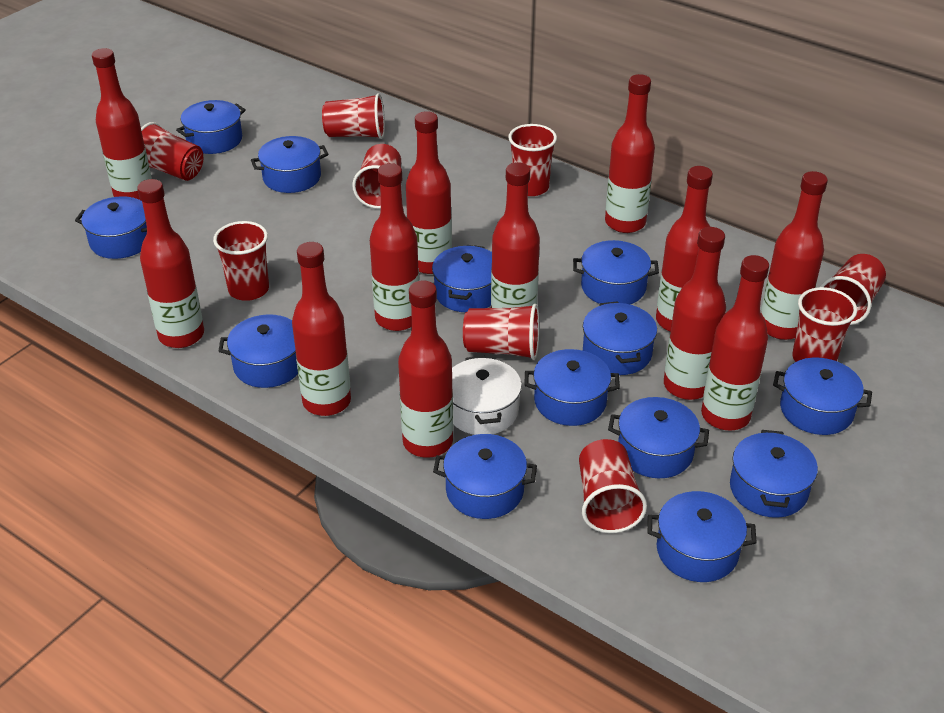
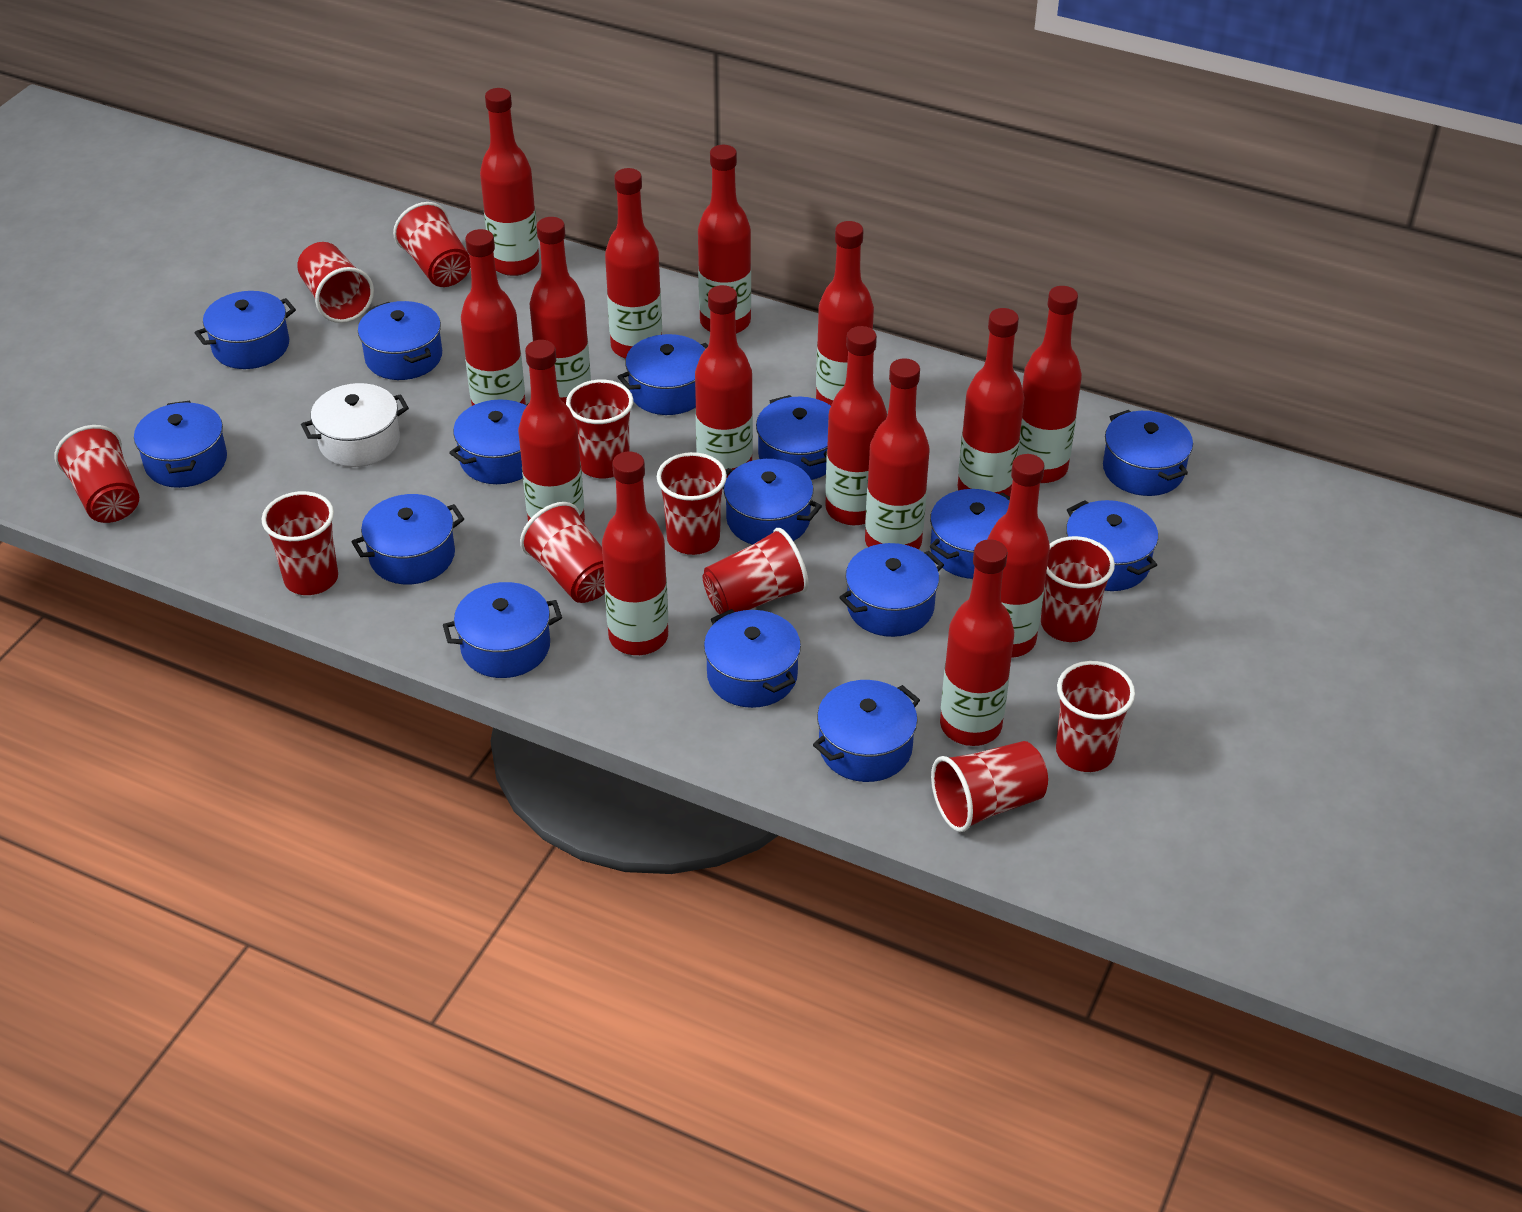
blue pot: [75,196,147,259] [176,100,246,154] [219,314,298,388] [251,136,328,193] [432,245,492,312] [433,434,537,519] [525,349,620,426] [573,240,659,304] [583,301,657,375] [608,397,709,478] [648,491,757,582] [730,430,818,518] [773,358,872,435] = 13 -> [134,401,227,488] [194,291,296,369] [351,494,464,584] [358,301,442,380] [443,582,562,678] [449,399,529,484] [617,334,708,415] [704,609,801,708] [723,459,822,545] [756,395,831,480] [813,680,920,782] [839,543,944,637] [930,489,1010,579] [1066,500,1158,591] [1103,410,1193,496] = 15
red bottle: [92,48,152,200] [137,179,204,348] [292,242,351,416] [370,163,419,331] [398,280,453,458] [406,111,452,274] [491,162,540,308] [605,74,655,233] [656,166,713,332] [664,227,726,400] [701,255,769,430] [761,171,828,340] = 12 -> [461,229,526,406] [480,88,539,276] [518,340,585,522] [530,217,591,404] [602,451,668,655] [605,168,662,359] [695,285,753,479] [698,145,751,334] [816,221,874,405] [825,326,887,525] [865,358,929,550] [940,539,1014,746] [958,308,1024,497] [987,454,1050,658] [1018,286,1082,483] = 15
red cup: [141,122,203,181] [213,221,269,301] [322,93,385,139] [352,144,401,209] [463,304,539,360] [508,124,557,196] [579,439,647,533] [792,287,857,362] [820,254,886,325] = 9 -> [55,425,139,523] [262,491,338,595] [297,242,374,323] [393,202,471,287] [520,502,605,603] [566,380,633,478] [657,452,727,555] [703,528,809,614] [931,741,1048,832] [1041,536,1115,642] [1056,661,1135,772] = 11

